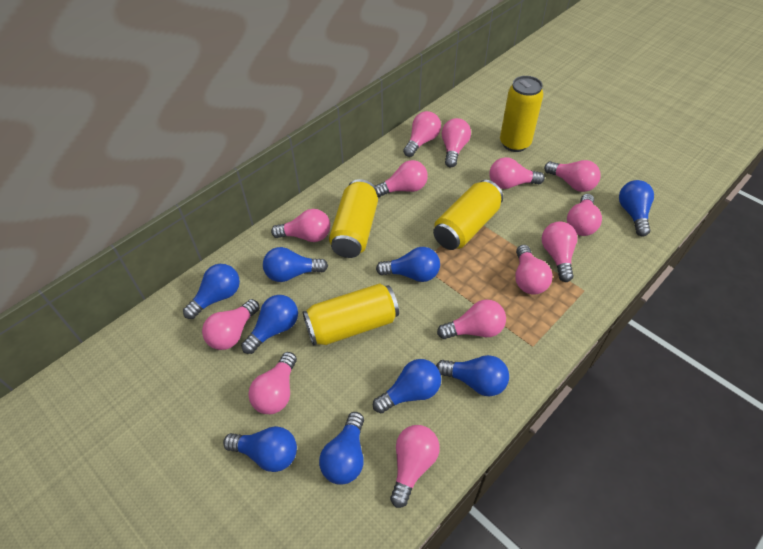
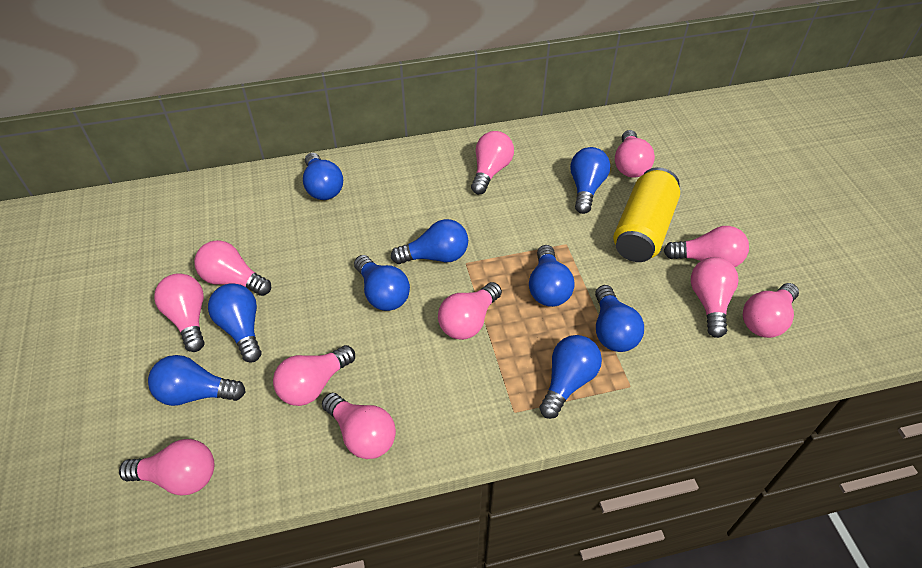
pink light bulb: [202,299,260,350] [248,352,297,414] [271,209,330,242] [375,160,428,197] [390,425,440,508] [403,111,441,157] [437,300,506,339] [442,118,471,167] [489,157,545,189] [515,245,552,295] [542,221,577,282] [544,160,601,192] [567,194,602,236] = 13 -> [119,439,214,495] [154,273,205,352] [194,240,271,296] [273,345,355,406] [322,393,396,459] [438,282,502,340] [471,131,514,194] [615,130,655,178] [664,226,749,267] [691,257,739,338] [743,283,799,338] = 11
yellow can: [303,283,399,346] [329,179,378,258] [433,180,503,250] [500,76,543,152] = 4 -> [613,167,680,262] = 1

